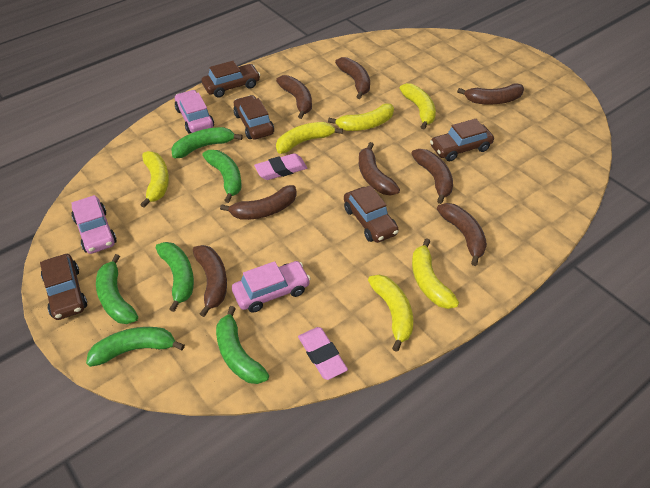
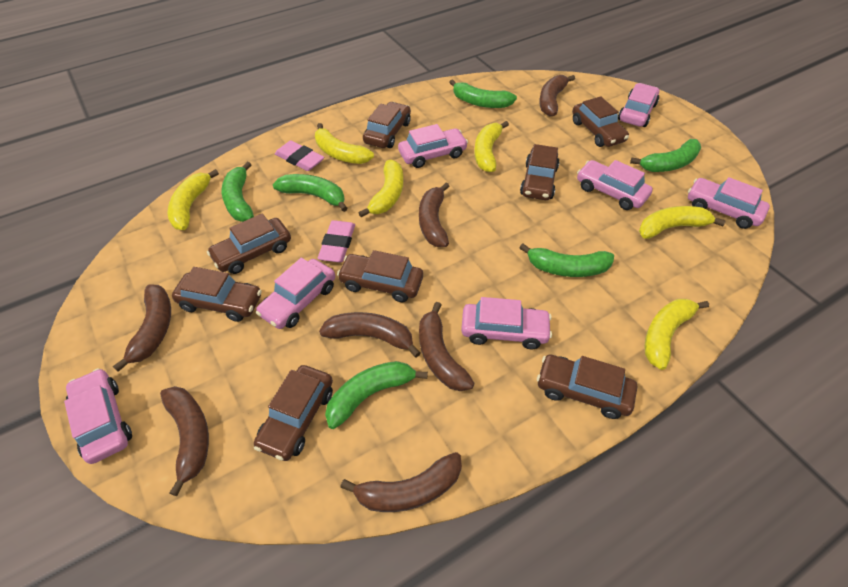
brown banana: [193,245,227,317] [220,185,297,220] [276,75,312,119] [335,57,370,99] [359,142,400,195] [411,149,453,204] [437,203,487,266] [457,83,524,105] = 8 -> [113,285,171,372] [160,386,209,496] [319,312,421,358] [340,452,462,512] [419,183,450,247] [419,302,474,391] [539,75,575,116] = 7
brown car: [40,254,87,320] [202,61,260,98] [234,95,274,139] [344,185,399,243] [430,119,494,162] = 5 -> [172,267,262,322] [207,213,291,274] [254,365,333,461] [337,250,423,302] [363,102,411,148] [520,144,560,200] [537,354,637,419] [572,96,629,147] = 8
pink car: [71,195,117,254] [175,90,214,133] [232,261,311,313] = 3 -> [64,368,132,464] [256,258,335,329] [398,124,468,168] [461,297,552,349] [577,160,653,210] [618,83,659,127] [688,177,770,229] = 7

